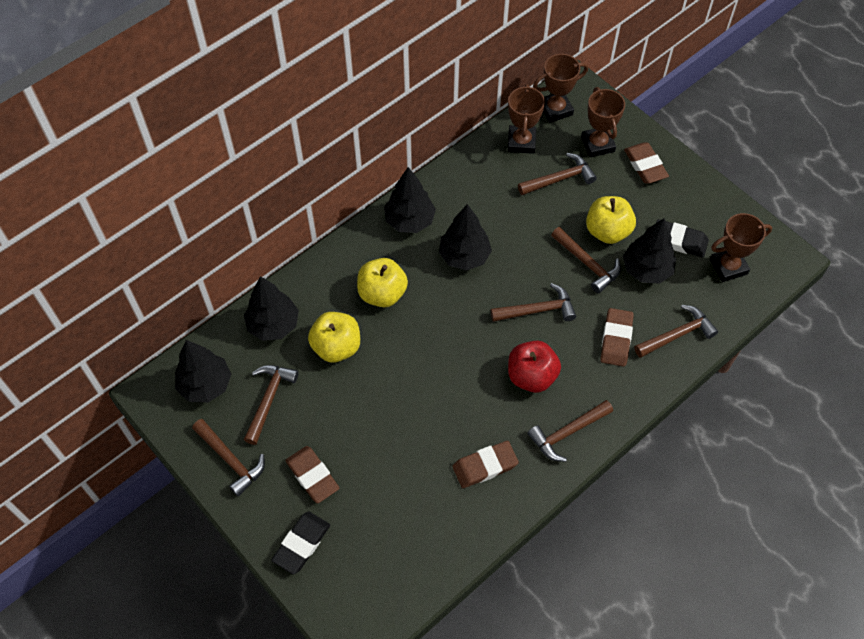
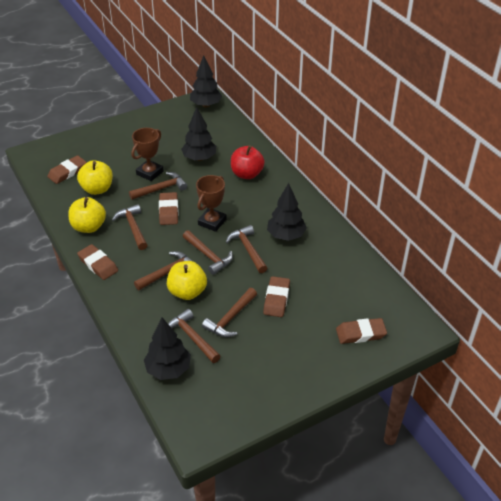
black eraser: [271,512,330,575] [656,219,709,258] = 2 -> none = 0
black tree: [175,340,231,403] [244,276,299,341] [384,167,436,233] [439,204,492,271] [623,218,676,284] = 5 -> [144,318,191,380] [181,107,216,161] [190,55,222,107] [267,183,307,241] = 4
brown eraser: [285,446,340,503] [452,441,519,488] [600,308,634,367] [624,142,669,184] = 4 -> [47,155,87,184] [77,244,118,280] [159,192,178,225] [263,276,290,317] [336,318,387,344] = 5
brown trophy: [508,84,545,154] [533,54,588,123] [581,87,625,157] [710,213,772,282] = 4 -> [131,128,164,181] [196,175,227,232] = 2

